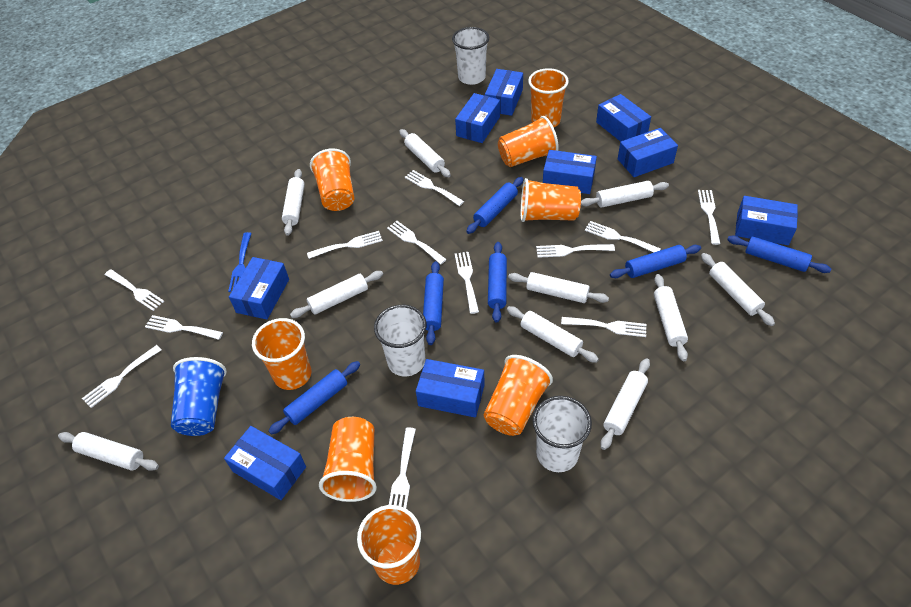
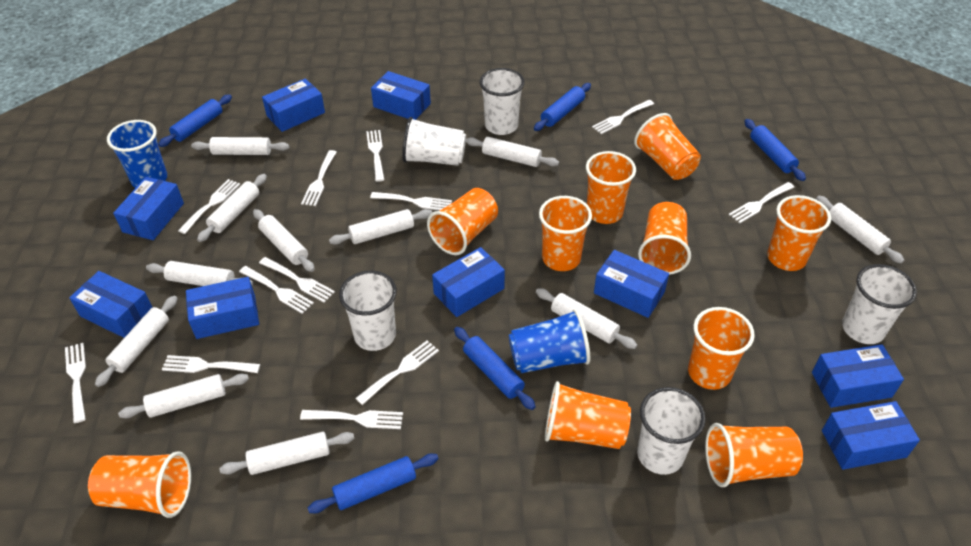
blue cup: [171,357,227,436] = 1 -> [107,120,167,188] [509,309,590,373] = 2
blue fork: [228,232,252,292] = 1 -> none = 0
blue rolling pin: [269,361,360,434] [423,261,444,345] [466,177,524,234] [488,242,507,323] [610,245,701,278] [727,235,831,273] = 6 -> [158,95,232,147] [308,454,439,513] [454,327,536,410] [534,83,591,131] [744,119,806,181] = 5
orange cup: [252,318,311,390] [310,148,354,211] [319,417,377,502] [357,505,421,585] [483,355,553,436] [498,116,559,167] [521,178,581,222] [528,68,569,127] = 8 -> [88,451,191,518] [427,188,498,255] [539,196,592,271] [545,381,631,449] [586,151,636,224] [634,113,701,180] [638,202,691,275] [688,307,755,390] [705,423,803,487] [767,195,831,271] = 10
white cup: [374,305,427,376] [452,27,489,85] [533,396,592,472] = 3 -> [339,271,397,351] [402,117,466,166] [480,68,525,135] [637,387,706,475] [842,264,917,344] = 5
white rolling pin: [58,432,159,471] [282,169,305,236] [290,271,383,318] [399,129,451,177] [507,306,599,363] [508,272,609,303] [581,181,669,208] [601,358,650,450] [654,274,688,361] [701,253,775,326] = 10 -> [95,296,178,387] [118,374,249,419] [146,261,253,286] [191,137,289,155] [197,174,267,242] [219,432,355,475] [253,209,315,272] [329,209,432,245] [466,137,559,167] [536,288,637,349] [816,196,904,264] = 11

